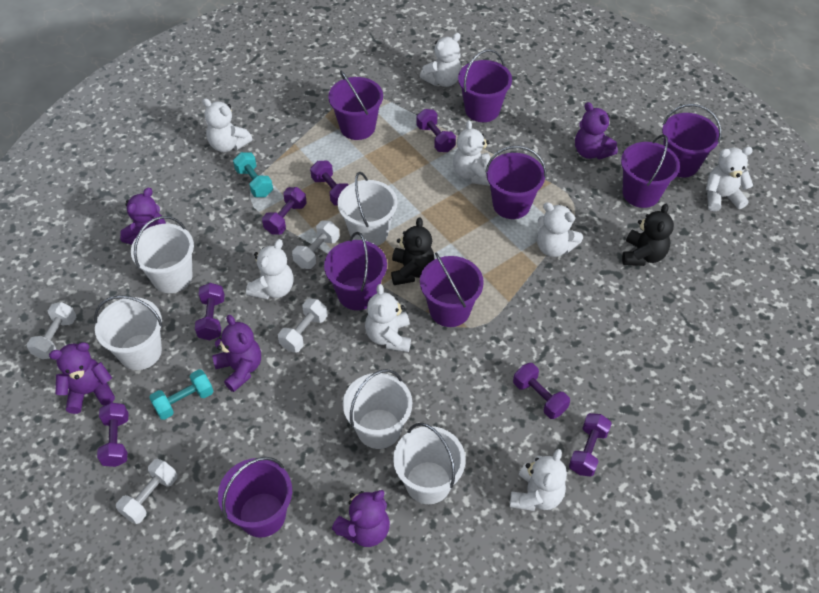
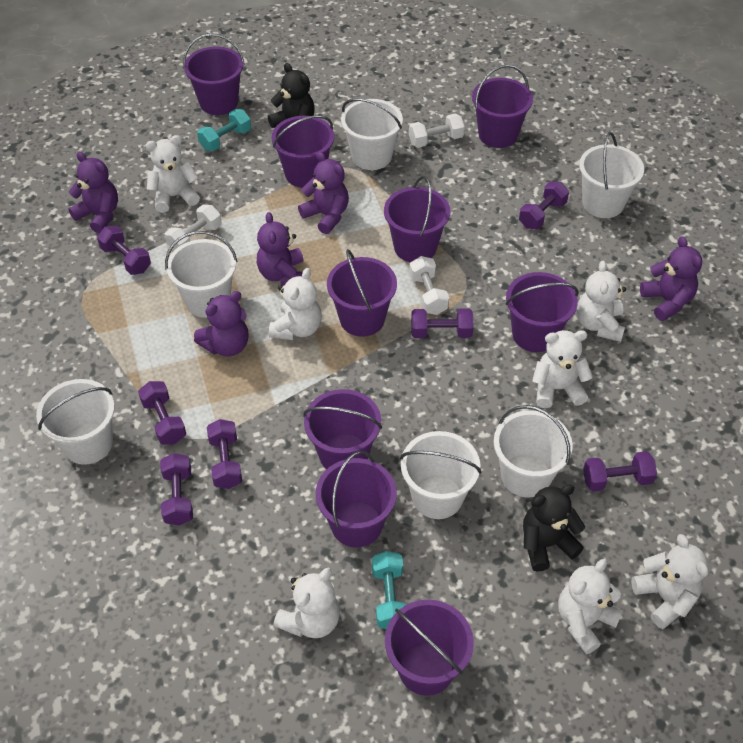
purple bucket: [218,457,292,538] [324,232,387,310] [328,71,383,140] [420,252,484,327] [458,50,512,122] [485,146,546,219] [621,134,680,208] [662,104,721,178] = 8 -> [183,33,244,115] [271,115,334,188] [303,389,382,469] [316,451,397,548] [327,249,397,337] [384,176,450,262] [385,600,474,696] [472,65,533,148] [506,272,579,352] = 9
white bucket: [94,295,163,370] [131,216,194,293] [337,172,398,246] [343,369,412,449] [393,423,466,504] = 5 -> [36,379,115,465] [165,231,237,318] [341,99,403,170] [400,431,481,519] [494,405,573,497] [579,132,644,218] = 6
white dumbbell: [26,302,76,359] [116,459,177,524] [278,298,327,353] [292,220,339,269] = 4 -> [165,204,222,251] [409,114,465,148] [409,256,449,315] = 3
white teddy bear: [202,98,252,152] [246,239,294,300] [365,284,411,352] [420,33,461,87] [453,120,491,186] [510,449,567,511] [537,202,583,257] [706,147,753,212] = 8 -> [145,135,200,213] [269,268,322,340] [273,567,340,638] [532,330,593,408] [558,559,623,654] [577,261,626,342] [631,534,709,629] = 7

